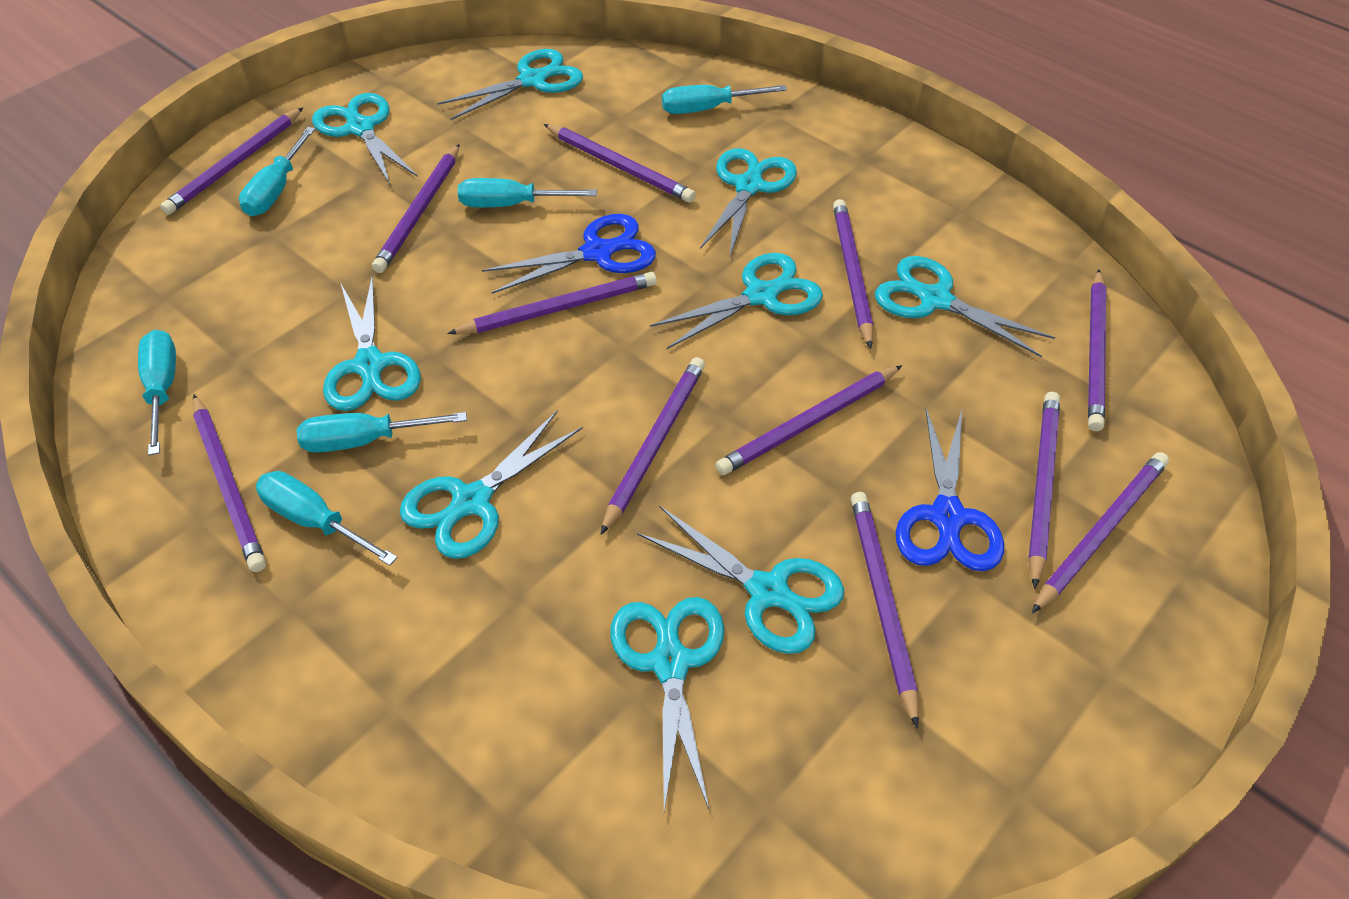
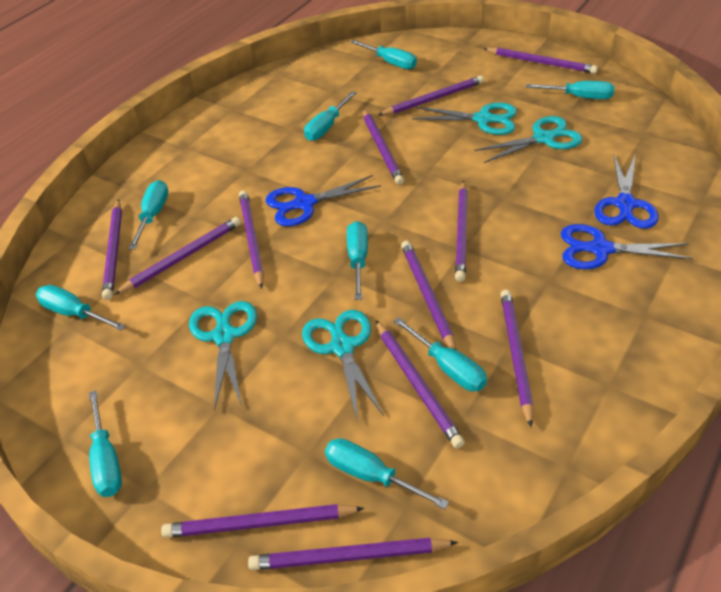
blue scissors: [482,214,656,294] [895,408,1004,571] = 2 -> [266,175,381,226] [561,224,693,269] [594,155,659,229] = 3
turquoise scissors: [312,93,418,184] [323,275,421,411] [400,411,583,559] [437,49,583,120] [610,597,724,811] [637,506,844,654] [650,253,823,349] [700,148,797,256] [875,256,1055,357] = 9 -> [189,301,257,411] [302,310,384,419] [412,103,517,135] [474,116,583,163] = 4
turquoise screwdriver: [138,330,176,455] [239,127,315,216] [256,471,398,566] [297,412,467,453] [458,178,597,207] [662,85,787,114] = 6 -> [36,285,126,331] [89,390,122,497] [128,180,168,250] [304,91,357,141] [325,438,449,509] [347,221,368,300] [351,40,417,69] [394,317,487,391] [526,81,614,99] = 9

